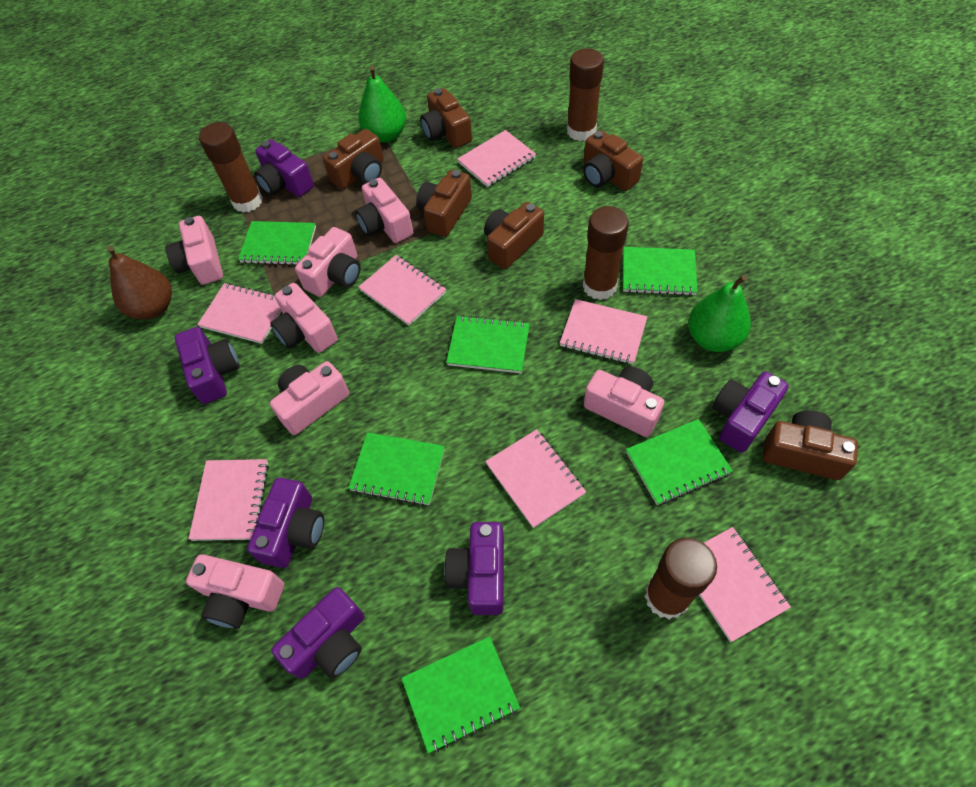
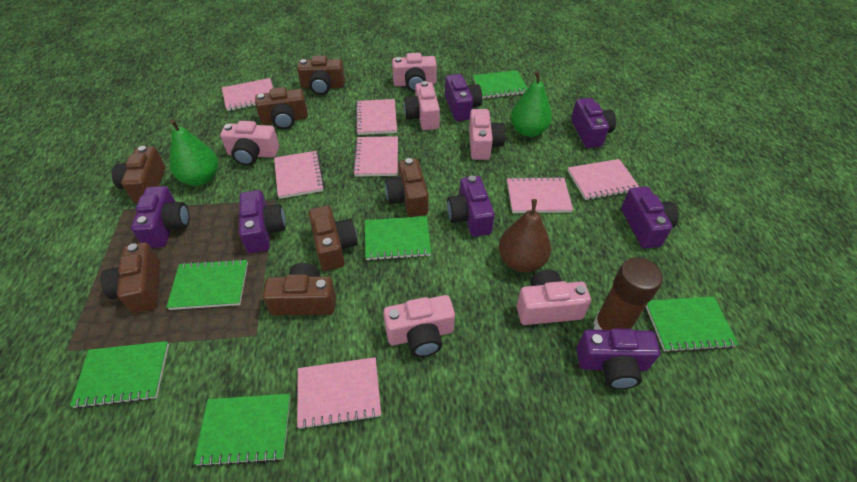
brown camera: [323,129,384,189] [416,170,472,237] [420,88,472,148] [484,202,544,269] [583,130,643,191] [763,410,858,480] = 6 -> [100,242,160,314] [112,146,165,203] [255,87,308,129] [263,263,336,315] [297,56,345,95] [309,206,358,271] [385,158,428,217] = 7
brown glue stick: [199,122,263,212] [567,48,604,141] [583,206,629,300] [645,538,717,619] = 4 -> [593,257,663,330] = 1
pink camera: [165,216,223,285] [186,554,284,629] [270,283,338,353] [270,361,349,435] [295,227,360,297] [355,178,413,243] [584,367,664,437] = 7 -> [220,121,279,166] [383,295,455,357] [392,53,437,92] [404,81,440,130] [469,109,506,160] [517,270,591,325] = 6
purple camera: [175,327,240,404] [247,478,324,568] [254,139,314,197] [271,587,364,679] [444,522,504,615] [712,371,789,453] = 6 -> [131,186,189,248] [239,190,286,253] [445,74,482,121] [447,176,495,237] [571,98,616,148] [576,329,660,389] [621,186,679,249] = 7

